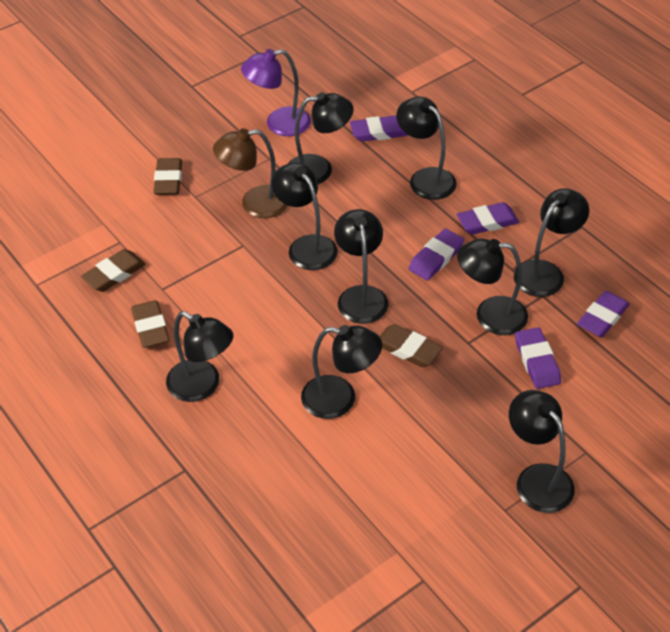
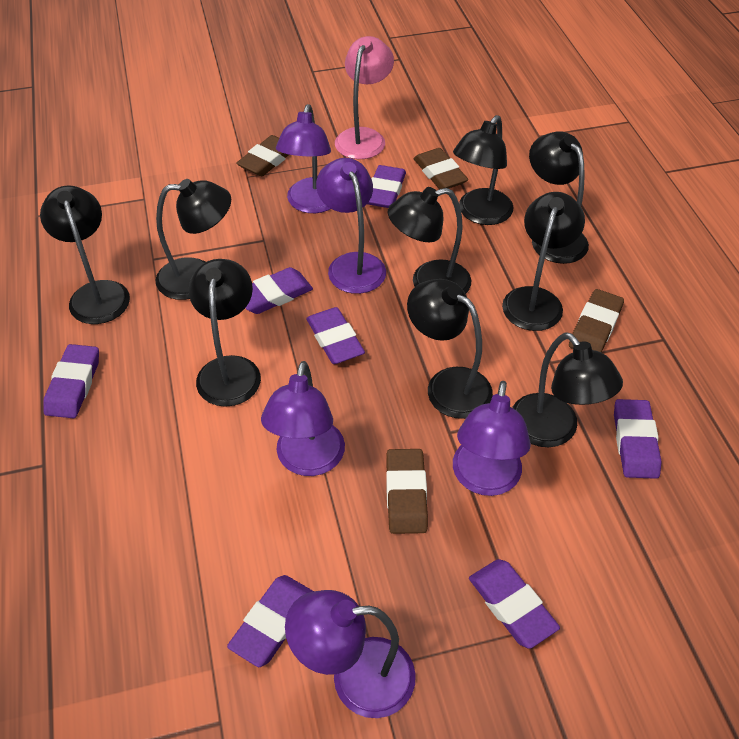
brown lamp: [213,128,288,218] = 1 -> none = 0
pink lamp: none = 0 -> [335,36,394,159] = 1
purple eraser: [350,116,408,142] [408,229,464,280] [457,202,519,235] [515,327,561,389] [577,291,630,337] = 5 -> [43,344,99,418] [227,575,314,667] [246,267,313,314] [306,307,365,364] [367,165,406,208] [469,559,560,649] [614,399,662,479] = 7
purple lamp: [241,49,311,136] = 1 -> [261,361,345,476] [276,104,331,213] [285,590,416,718] [316,158,386,294] [453,381,531,496] = 5

